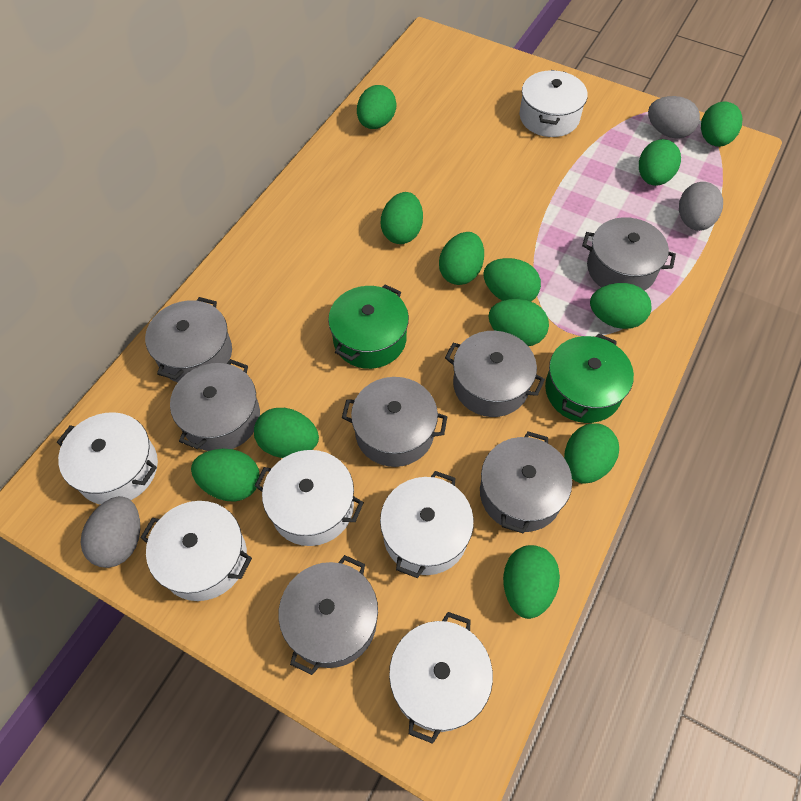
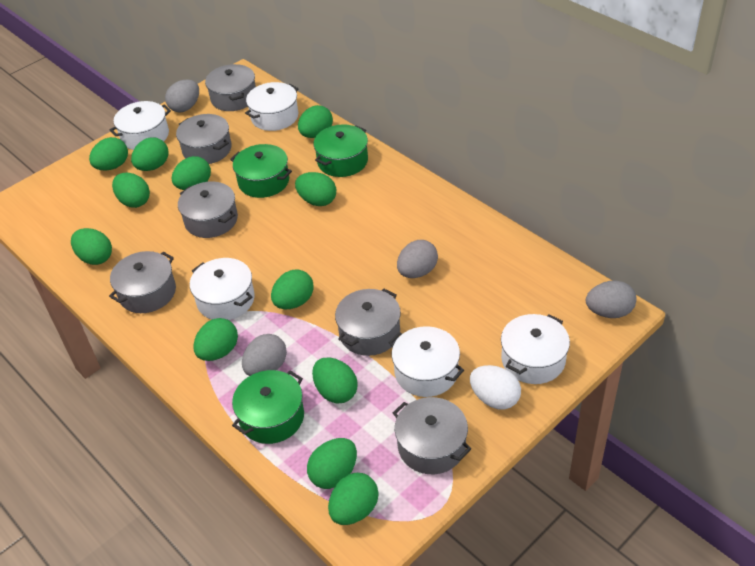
green pot: [328,284,409,369] [545,334,634,423] = 2 -> [230,144,292,198] [232,370,304,444] [314,124,368,177] = 3
grey egg: [81,496,140,568] [648,96,700,139] [679,182,723,231] = 3 -> [165,80,199,112] [242,334,287,376] [397,240,438,278] [586,280,636,318] = 4
grey pot: [145,297,232,382] [170,359,260,451] [278,555,378,675] [342,377,447,467] [445,331,545,417] [480,431,572,533] [582,217,676,291] = 7 -> [109,251,176,313] [176,114,232,164] [178,182,238,238] [205,64,256,111] [335,289,401,356] [393,397,471,474] = 6
white egg: none = 0 -> [470,365,521,410] = 1
white pot: [57,412,158,505] [140,501,252,601] [254,450,364,546] [380,471,474,578] [389,612,493,744] [520,70,588,137] = 6 -> [110,101,171,150] [190,258,255,320] [245,82,298,131] [389,326,464,397] [501,314,570,384] = 5

